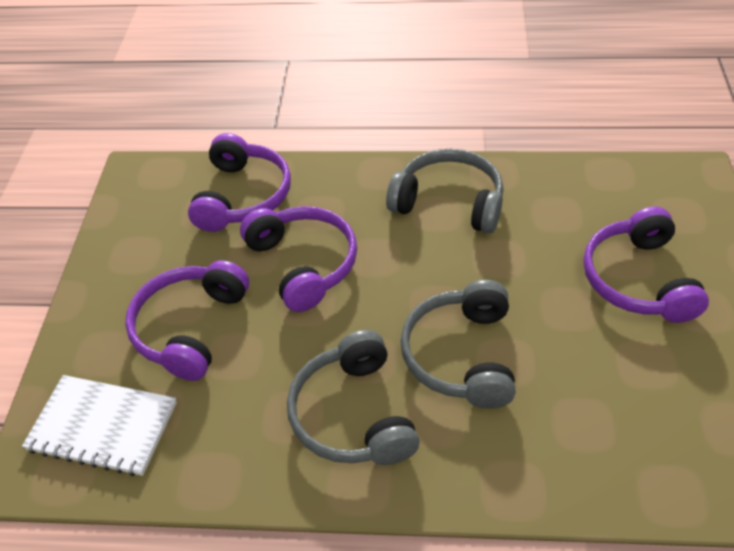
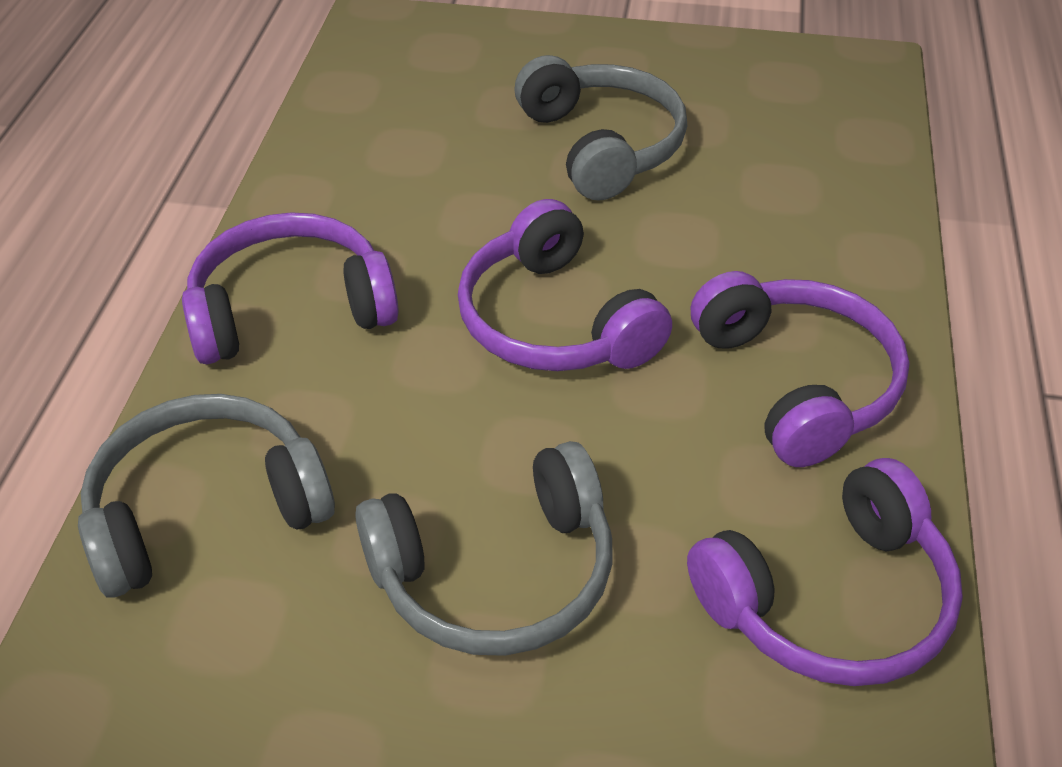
white notebook: [22,375,177,476] = 1 -> none = 0

